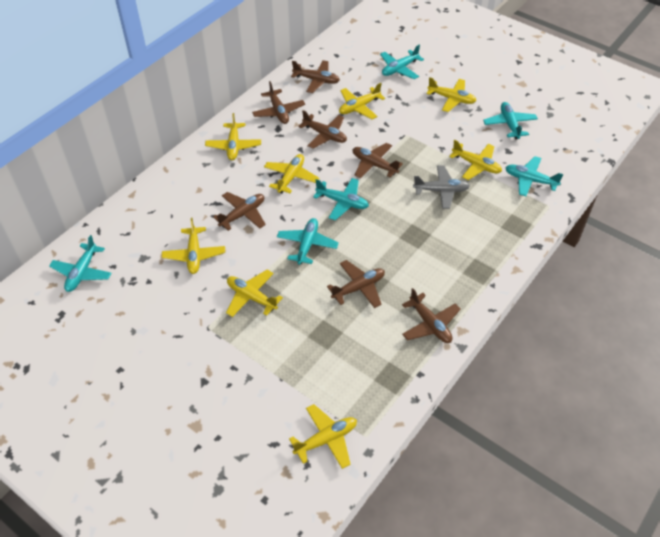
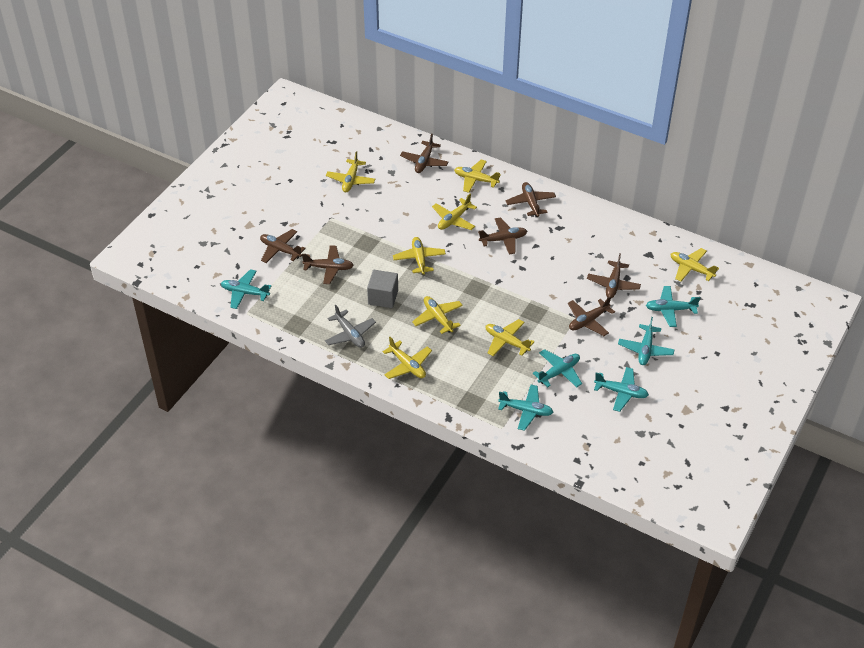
grey cube: none = 0 -> [367,270,398,308] = 1

